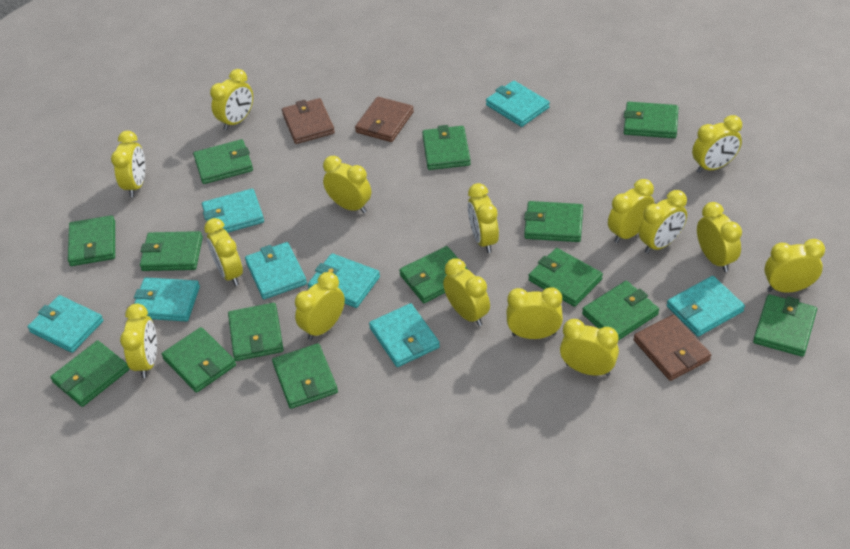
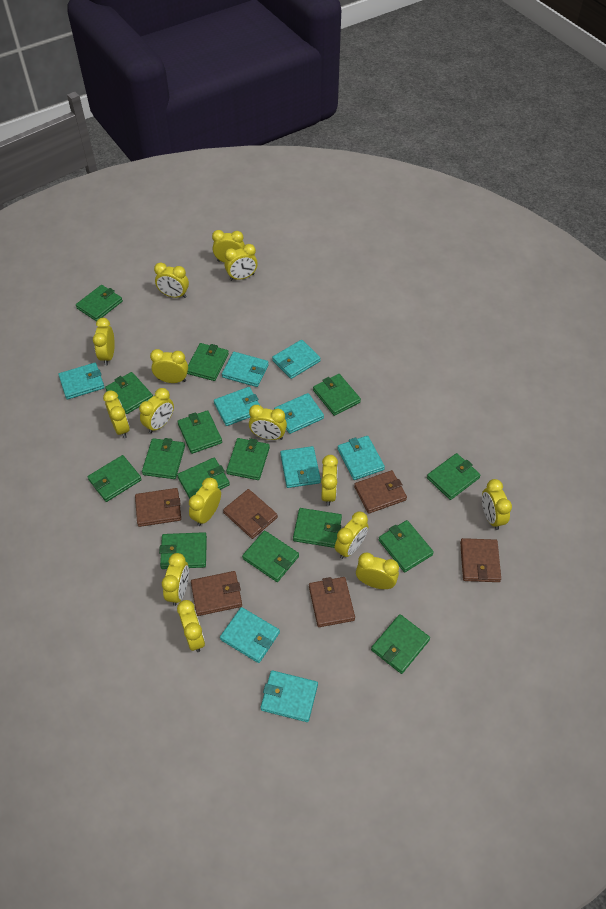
brown wallet: [282,98,335,144] [355,97,414,142] [633,315,711,381] = 3 -> [135,488,181,527] [191,571,242,616] [223,489,278,539] [309,577,355,627] [354,470,407,514] [460,538,501,582] = 6
green wallet: [51,340,129,407] [68,215,115,266] [140,231,203,271] [162,327,236,393] [193,139,253,184] [228,303,284,361] [272,343,338,409] [399,246,468,303] [422,125,471,170] [524,201,583,242] [528,248,603,307] [582,281,659,341] [624,102,679,138] [753,294,817,357] = 14 -> [76,285,123,321] [88,455,142,502] [105,372,153,414] [142,438,185,479] [159,532,207,569] [177,410,222,454] [177,458,230,499] [187,343,229,381] [226,438,270,480] [242,531,299,582] [293,508,342,548] [313,374,361,416] [371,614,430,674] [378,520,434,572] [427,453,481,500] = 15
turquoise wallet: [28,295,104,353] [134,277,200,322] [202,189,264,232] [245,242,307,299] [308,253,380,308] [369,303,440,367] [486,81,550,127] [667,276,745,337] = 8 -> [58,363,105,400] [214,387,260,426] [220,607,280,663] [222,352,269,387] [261,670,318,722] [272,340,321,379] [274,393,324,434] [280,446,321,488] [338,436,385,480] = 9

